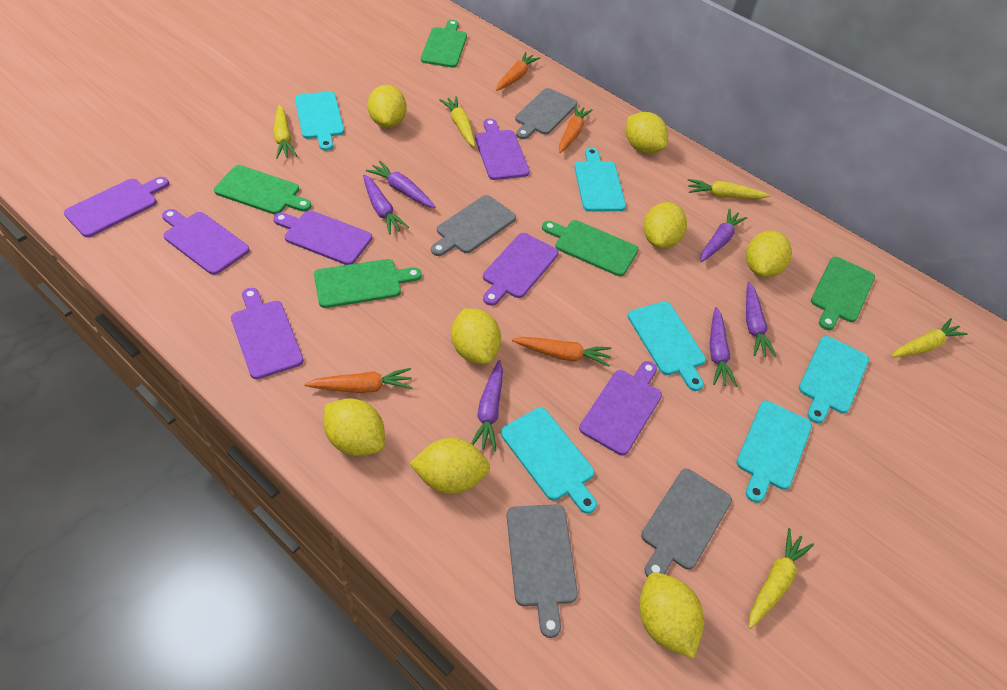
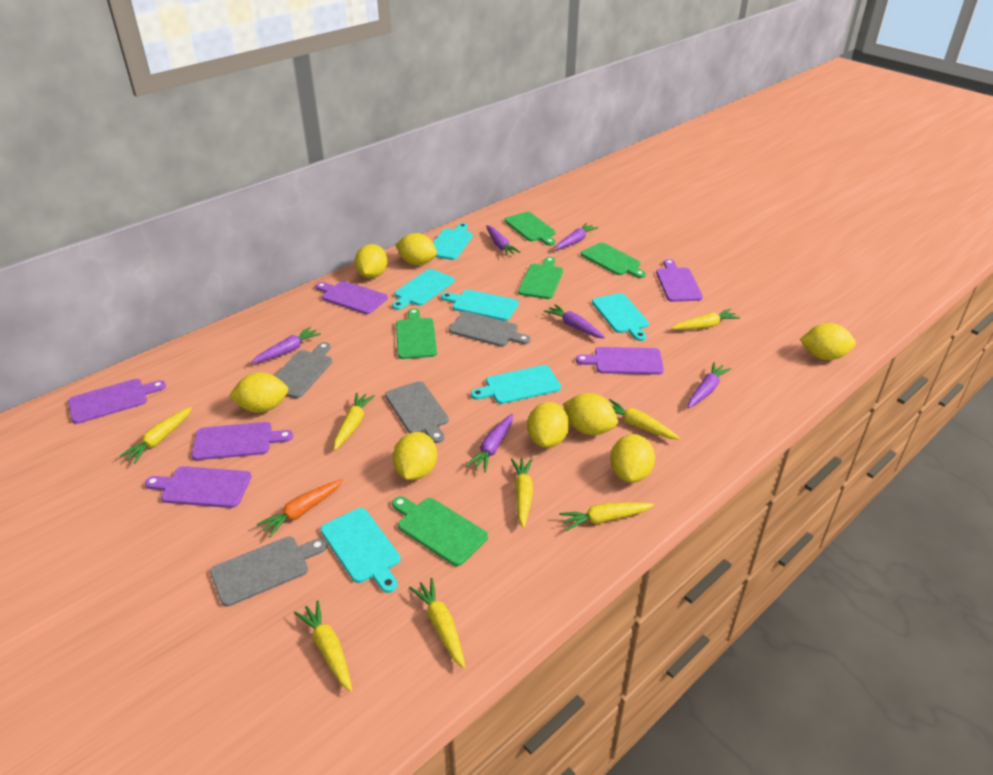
orange carrot: [304,368,413,393] [496,52,540,91] [512,337,611,367] [559,105,592,153] = 4 -> [257,479,343,537] = 1
purple cutting board: [64,177,169,237] [162,209,250,275] [231,288,304,379] [273,210,372,265] [475,118,530,180] [483,233,559,306] [579,361,662,455] = 7 -> [68,379,166,424] [145,466,252,508] [191,422,293,460] [316,281,388,314] [576,347,664,375] [656,259,703,302] = 6
yellow carrot: [273,105,297,159] [439,96,475,147] [688,179,770,199] [749,528,814,629] [891,318,968,358] = 5 -> [120,407,192,464] [294,600,352,692] [334,392,375,450] [409,578,465,668] [511,458,533,528] [559,502,654,531] [609,399,680,440] [672,309,740,330] = 8

